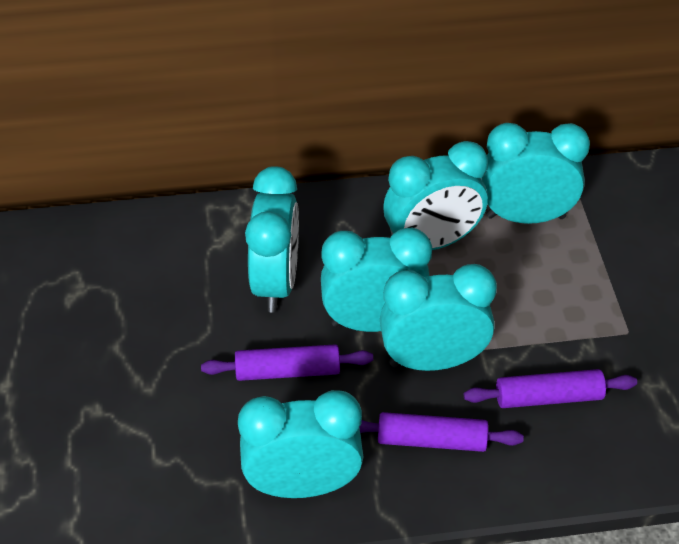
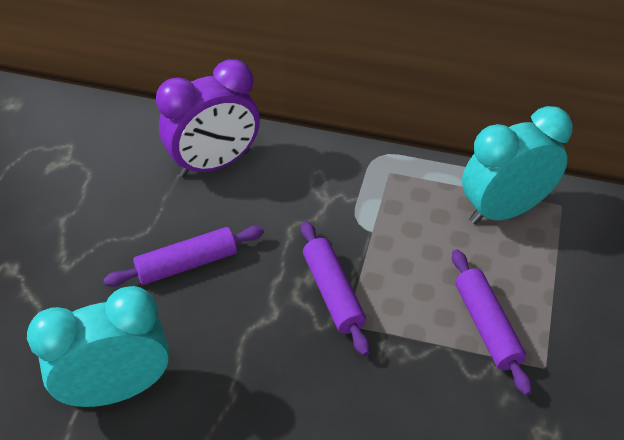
purple clock: none = 0 -> [156,59,260,177] = 1
turquoise clock: [238,390,363,498] [245,166,299,312] [321,228,432,332] [380,264,497,371] [383,141,488,250] [481,123,590,224] = 6 -> [27,286,169,407] [462,106,573,224] = 2

